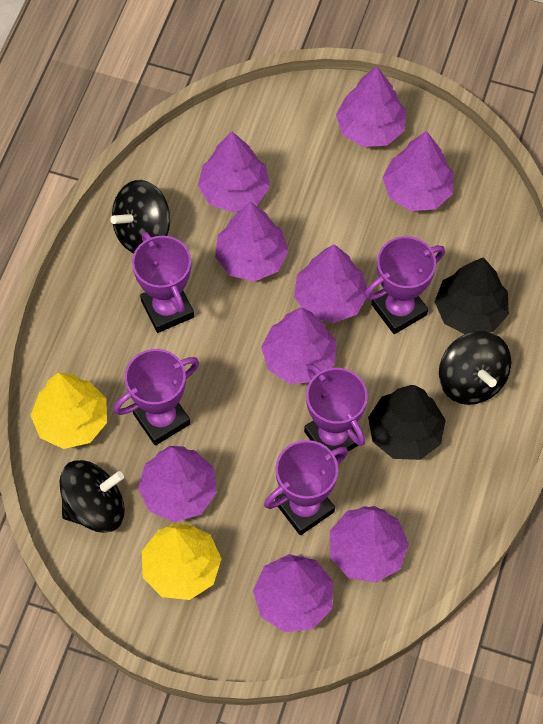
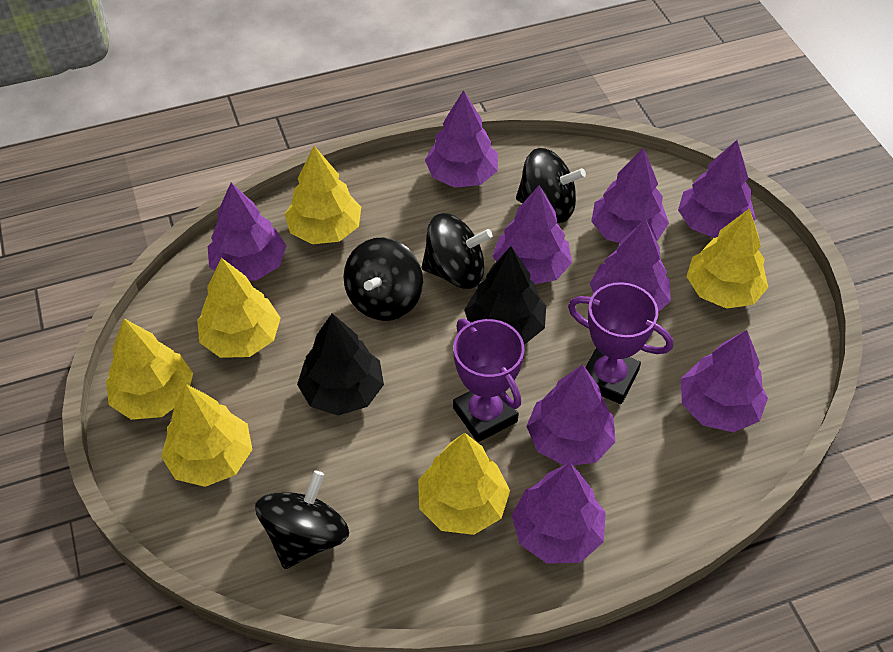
black spinning top: [59,460,125,533] [110,180,170,253] [439,331,512,405] = 3 -> [255,471,349,569] [343,237,423,321] [422,213,492,289] [516,148,586,223] = 4
purple trophy: [114,349,199,445] [132,231,194,333] [264,440,348,535] [304,364,367,458] [364,236,445,334] = 5 -> [453,319,524,442] [568,282,673,404] = 2
yellow tree: [31,373,107,449] [142,523,221,600] = 2 -> [106,319,193,420] [161,384,252,487] [197,258,281,358] [285,146,361,244] [418,433,510,535] [687,208,768,309] = 6

